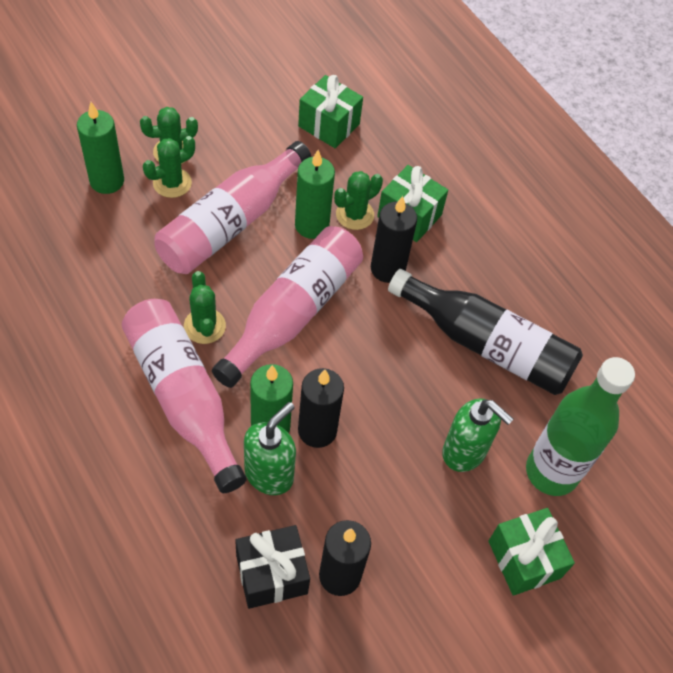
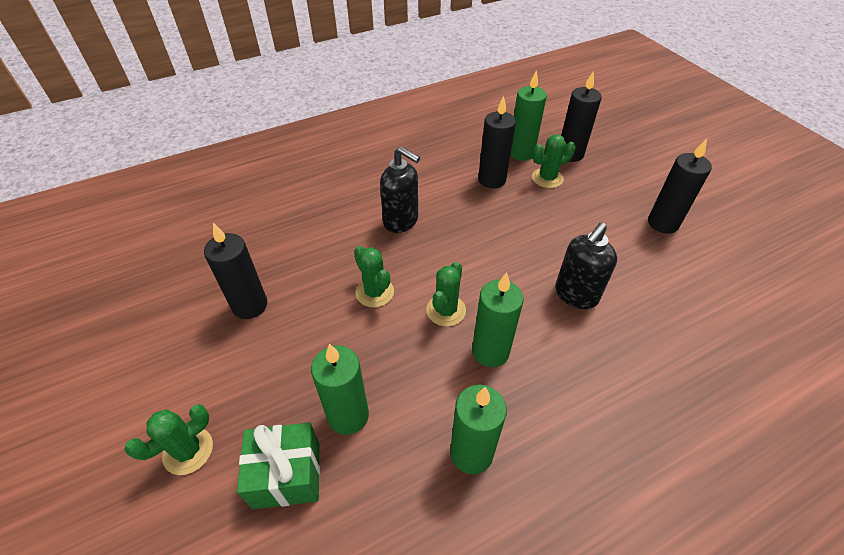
black bottle: [388,269,583,395] = 1 -> none = 0
black candle: [298,368,344,448] [319,520,371,596] [371,196,417,283] = 3 -> [204,223,267,319] [478,96,516,188] [561,71,602,162] [648,139,712,234] = 4
black gift: [235,525,310,609] = 1 -> none = 0
black soap dispenser: none = 0 -> [380,146,420,233] [555,222,617,309] = 2
green bottle: [526,357,635,496] = 1 -> none = 0
green candle: [77,102,124,194] [250,364,293,433] [295,150,335,239] = 3 -> [311,344,369,435] [450,385,507,474] [472,272,524,367] [510,70,547,161] = 4
green gift: [298,75,363,148] [377,165,448,242] [489,508,575,596] = 3 -> [237,422,320,509] = 1
green soap dispenser: [244,402,296,495] [442,399,513,472] = 2 -> none = 0
pink bottle: [122,299,246,493] [154,141,311,274] [212,226,363,388] = 3 -> none = 0

